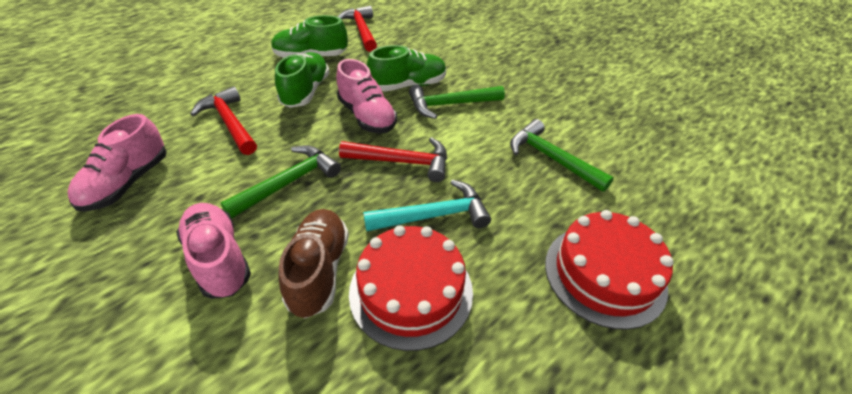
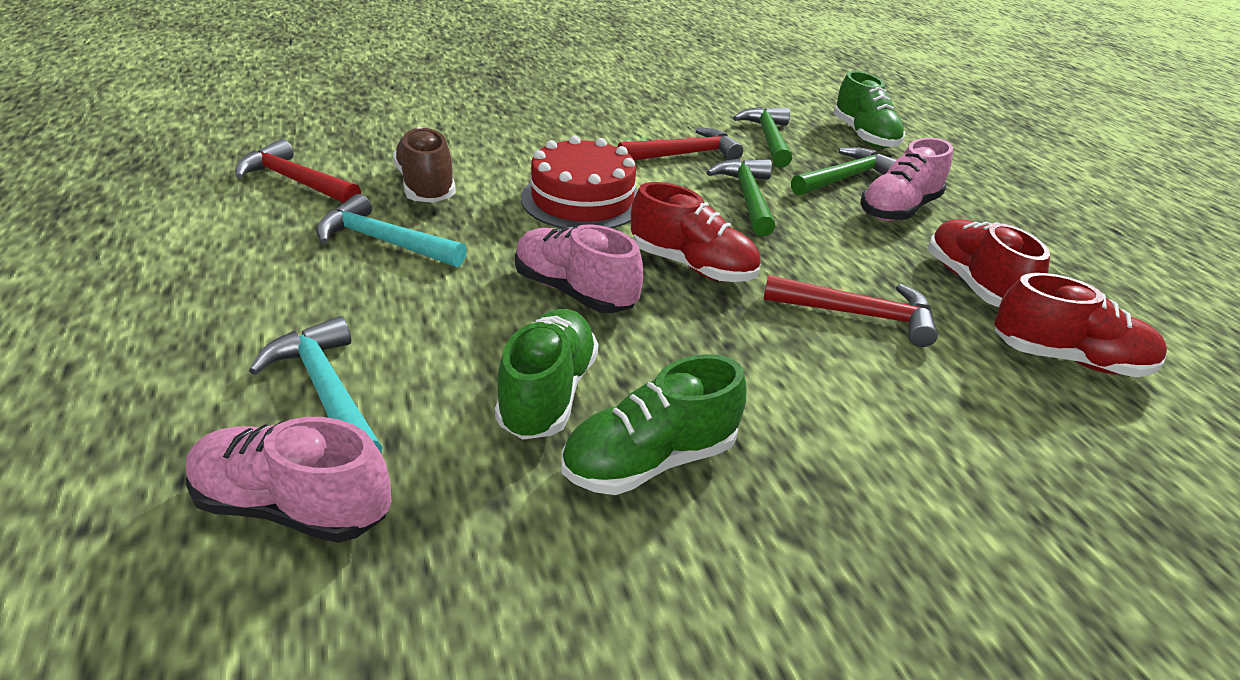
red cake: [349,225,473,351] [545,210,673,330] = 2 -> [521,136,638,228] = 1
red shoe: none = 0 -> [631,182,761,282] [928,219,1050,307] [994,273,1167,377] = 3
turquoise hammer: [363,179,491,231] = 1 -> [249,316,383,453] [316,194,467,267] = 2

